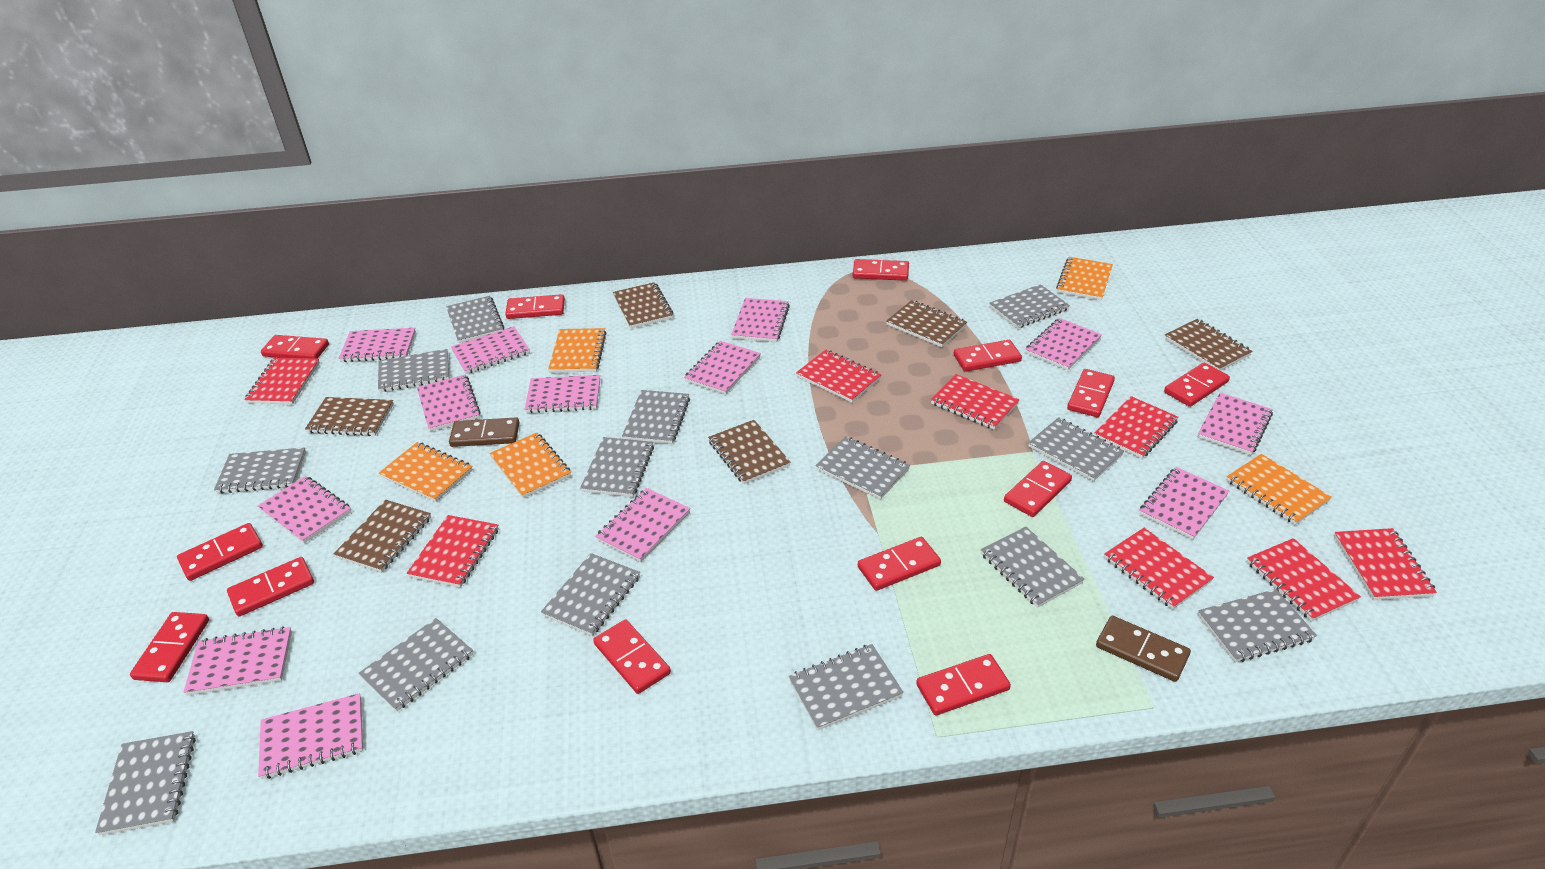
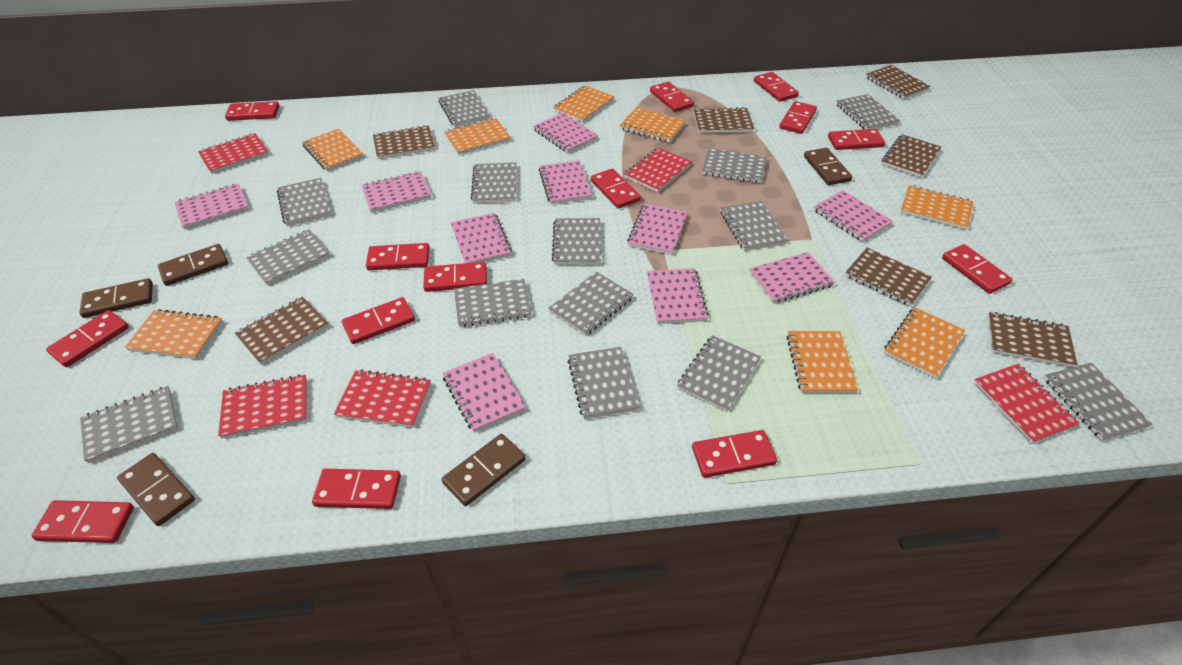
brown domino: [449,418,520,447] [1096,616,1191,682] = 2 -> [79,278,153,318] [117,453,195,526] [158,244,228,286] [442,434,526,506] [804,148,852,185] = 5
brown notebook: [305,397,394,436] [333,500,431,573] [613,282,674,329] [708,420,790,484] [886,300,967,347] [1165,319,1252,371] = 6 -> [235,297,329,365] [373,125,435,159] [694,107,754,133] [845,248,932,306] [866,65,930,99] [882,134,941,178] [988,312,1077,368] = 7
orange notebook: [379,442,473,502] [489,433,571,498] [548,328,606,372] [1056,257,1113,300] [1226,454,1332,525] = 5 -> [125,309,223,359] [302,129,364,171] [444,118,511,155] [553,86,614,122] [620,107,685,143] [786,331,859,394] [884,307,965,379] [900,185,973,230] = 8
pink notebook: [184,626,292,696] [258,476,351,544] [258,693,363,779] [339,328,416,362] [417,375,481,432] [451,327,530,374] [525,375,600,413] [595,488,690,562] [684,341,761,395] [731,298,790,342] [1026,318,1102,370] [1140,467,1229,540] [1198,393,1273,455] = 13 -> [174,183,249,229] [361,171,432,213] [442,353,526,432] [451,213,512,263] [533,113,598,153] [539,160,593,204] [627,204,687,255] [647,268,709,324] [749,252,835,303] [813,190,893,242] = 10
red domino: [130,612,209,682] [177,523,263,581] [227,557,314,617] [261,335,329,359] [505,294,565,319] [593,620,671,694] [853,259,909,281] [858,537,941,591] [916,654,1011,715] [954,340,1022,372] [1004,461,1072,517] [1067,369,1115,417] [1164,363,1230,407] = 13 -> [31,500,134,543] [46,310,129,367] [225,101,279,121] [312,469,401,509] [342,297,415,344] [366,243,430,270] [423,262,487,292] [591,169,641,209] [650,82,694,112] [692,430,777,478] [754,72,799,102] [779,101,817,134] [828,129,885,150] [942,244,1012,294] = 14
red notebook: [244,358,320,404] [407,515,499,588] [796,350,881,402] [931,374,1020,430] [1095,396,1178,459] [1104,528,1214,609] [1247,538,1361,621] [1334,528,1437,600] = 8 -> [198,133,269,174] [218,374,307,438] [334,369,431,428] [624,147,692,193] [973,364,1080,444] = 5

